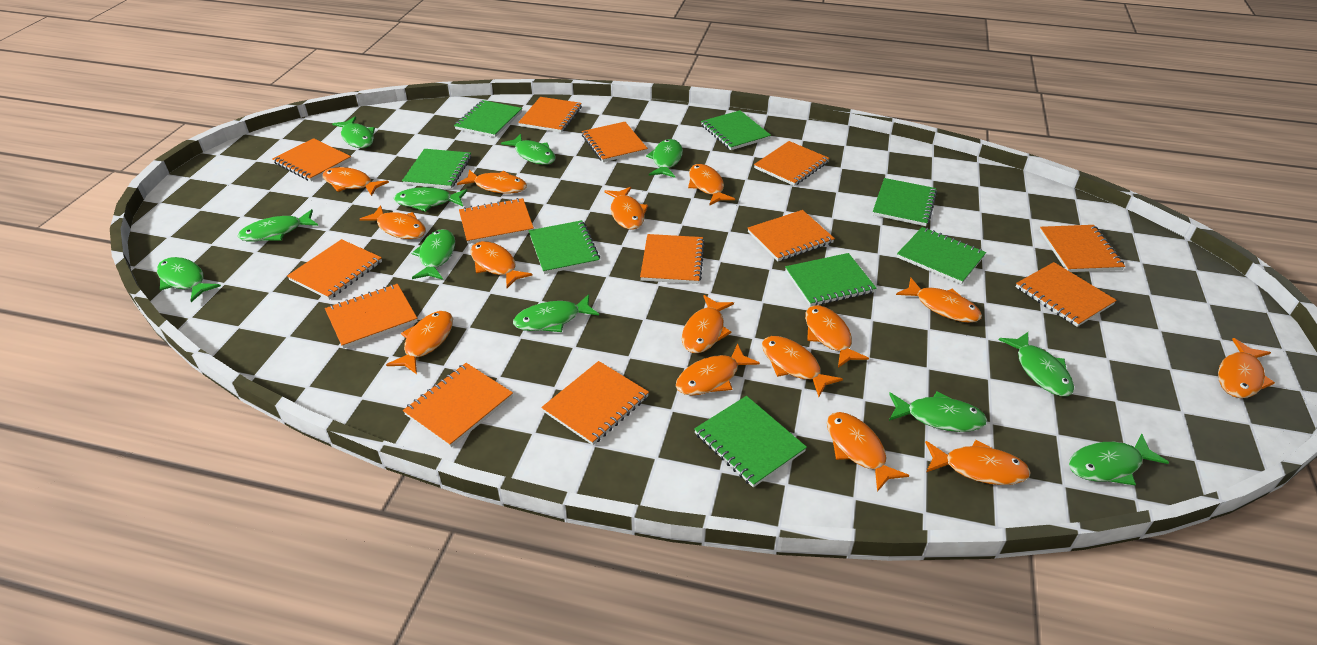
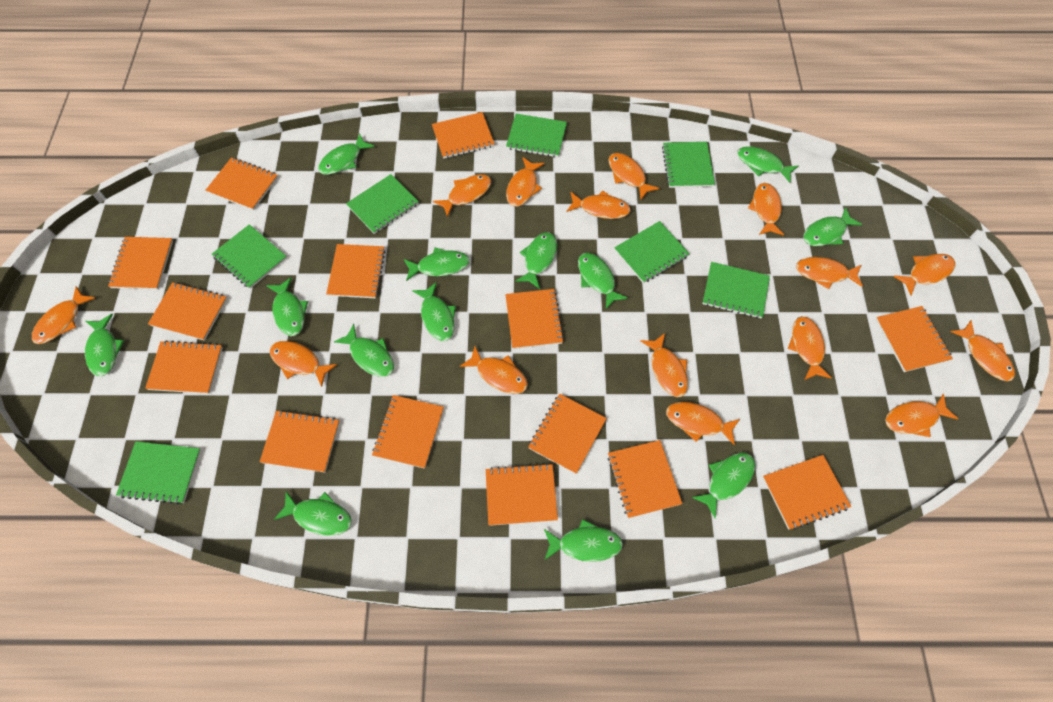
green fish: [157,257,221,302] [238,209,318,241] [332,117,375,148] [394,187,467,212] [412,229,455,280] [501,134,556,165] [513,294,599,332] [646,139,683,178] [889,391,987,432] [999,332,1074,396] [1069,434,1169,485] = 11 -> [85,314,124,376] [266,277,308,336] [274,491,352,536] [318,134,375,175] [334,324,394,377] [404,248,470,281] [412,282,456,341] [516,232,557,289] [544,519,623,562] [578,253,628,309] [692,453,755,519] [737,146,798,183] [803,207,862,246] = 13
green notebook: [402,149,471,189] [454,100,522,137] [529,220,600,274] [694,396,807,487] [701,110,771,150] [785,253,877,306] [873,178,937,226] [897,227,986,284] = 8 -> [116,441,201,504] [212,224,287,289] [346,174,419,234] [506,114,567,157] [614,221,690,283] [662,142,715,188] [702,262,770,318] = 7
orange notebook: [273,138,351,181] [287,239,382,300] [325,284,418,349] [403,363,513,447] [459,198,534,244] [518,97,582,133] [541,361,649,445] [582,122,648,162] [640,234,705,284] [748,210,835,261] [754,141,829,186] [1016,262,1117,327] [1040,225,1125,272] = 13 -> [108,237,173,290] [145,341,223,394] [148,282,227,341] [206,157,278,210] [260,410,340,473] [326,244,386,298] [372,395,444,469] [432,112,495,159] [486,463,558,526] [505,289,564,349] [528,394,607,474] [608,440,682,518] [763,455,851,530] [875,306,953,372] = 14

